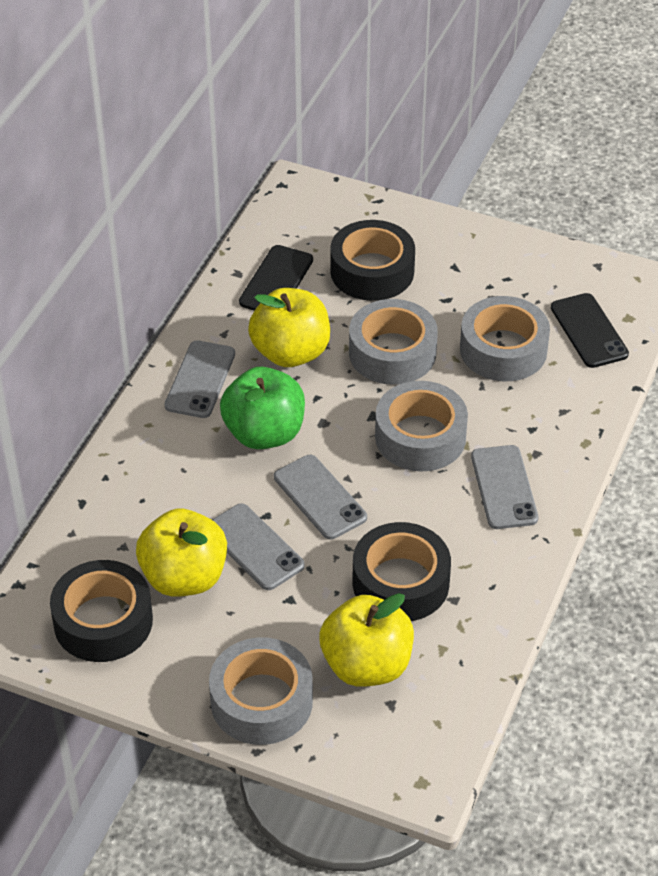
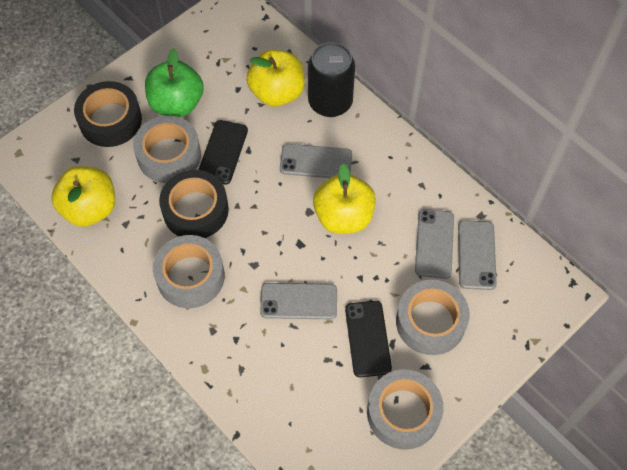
black can: none = 0 -> [308,42,355,117] = 1
black tape: [50,560,153,662] [330,220,415,301] [352,522,451,621] = 3 -> [74,81,142,147] [159,170,229,238] = 2

